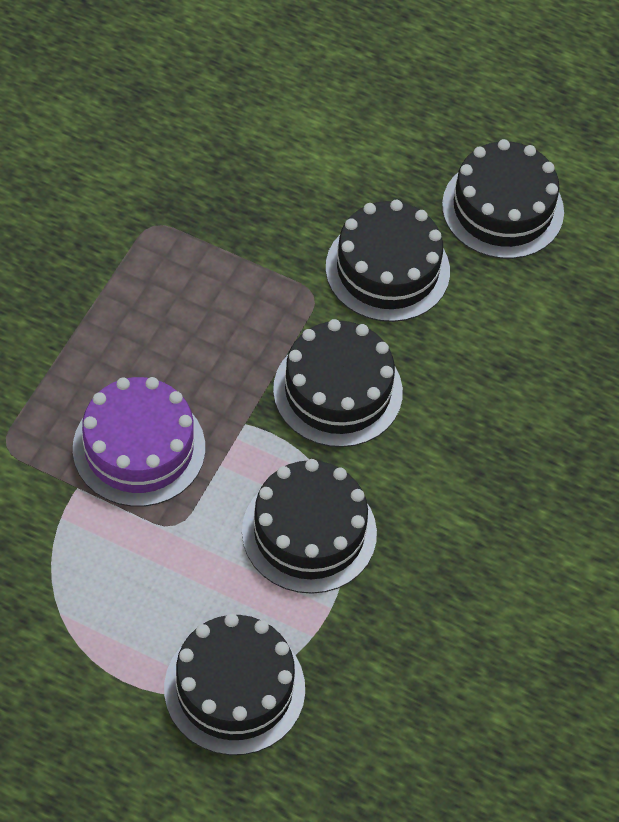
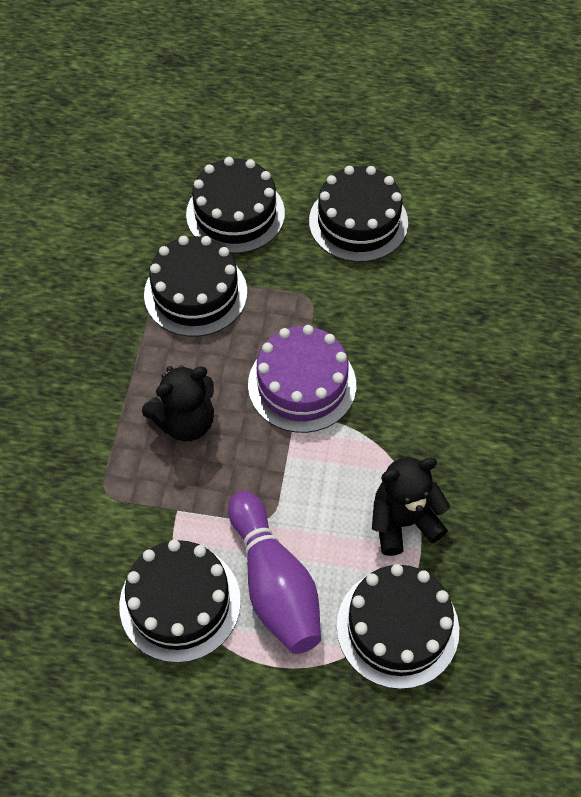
black teddy bear: none = 0 -> [142,365,214,442] [372,457,450,556] = 2
purple bowling pin: none = 0 -> [228,491,321,654] = 1

